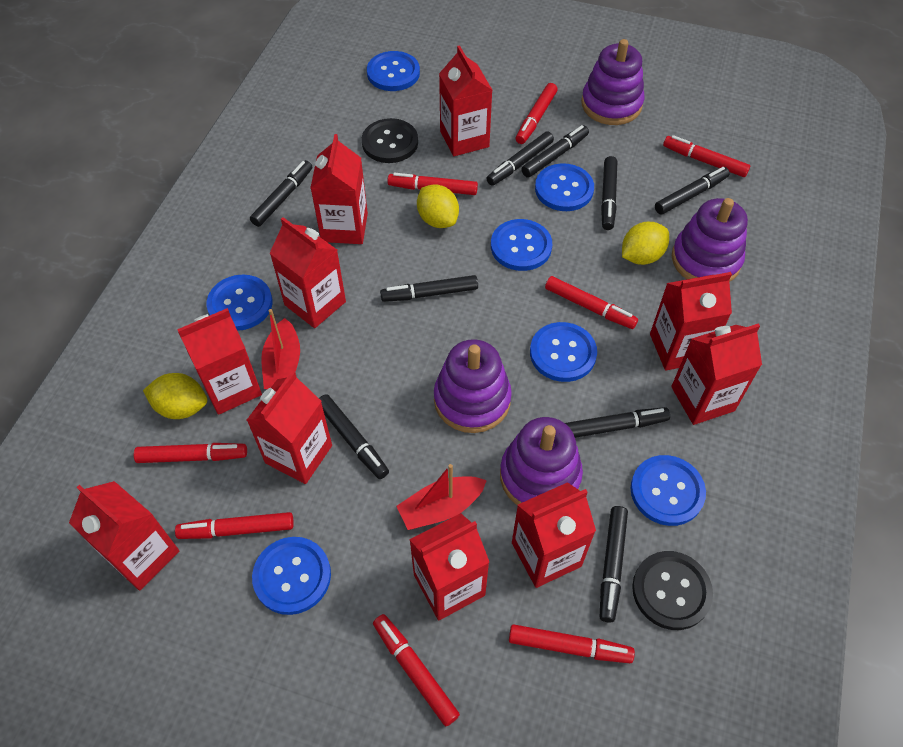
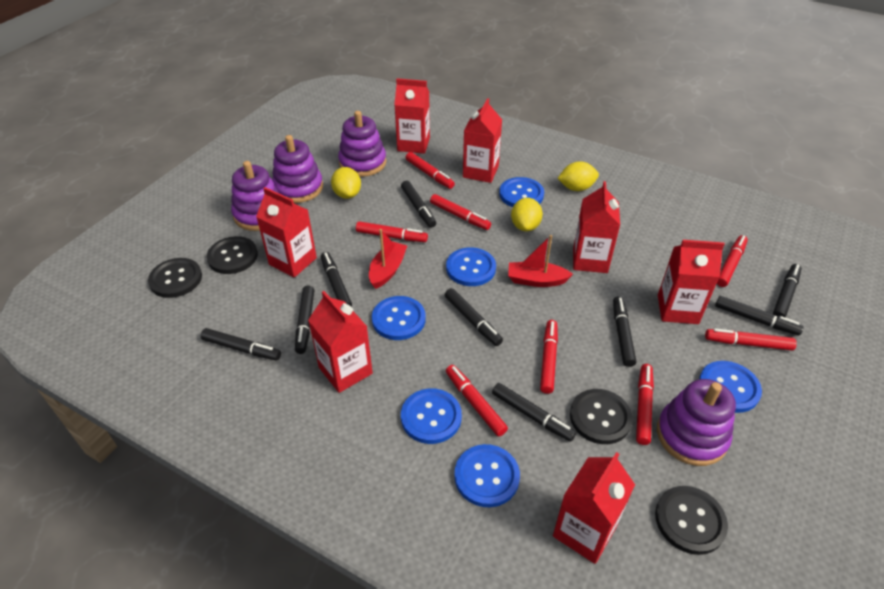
black button: [362,118,418,163] [632,551,713,630] = 2 -> [148,258,202,298] [206,236,258,274] [570,389,633,444] [655,486,728,555] = 4
blue button: [206,275,272,331] [252,537,331,615] [367,51,420,91] [491,219,552,271] [530,322,597,382] [535,163,594,211] [630,455,706,526] = 7 -> [372,296,426,340] [401,388,462,444] [446,247,496,286] [454,444,520,507] [499,177,544,207] [699,361,762,413] = 6
red carton: [69,481,179,590] [177,308,262,415] [247,371,332,484] [270,217,346,328] [310,134,368,244] [409,513,489,620] [439,45,492,156] [512,482,596,588] [650,272,732,370] [671,324,762,425] = 10 -> [256,187,317,278] [308,291,373,393] [394,78,430,154] [463,98,502,183] [553,452,635,564] [573,181,620,273] [658,240,725,324] = 7

